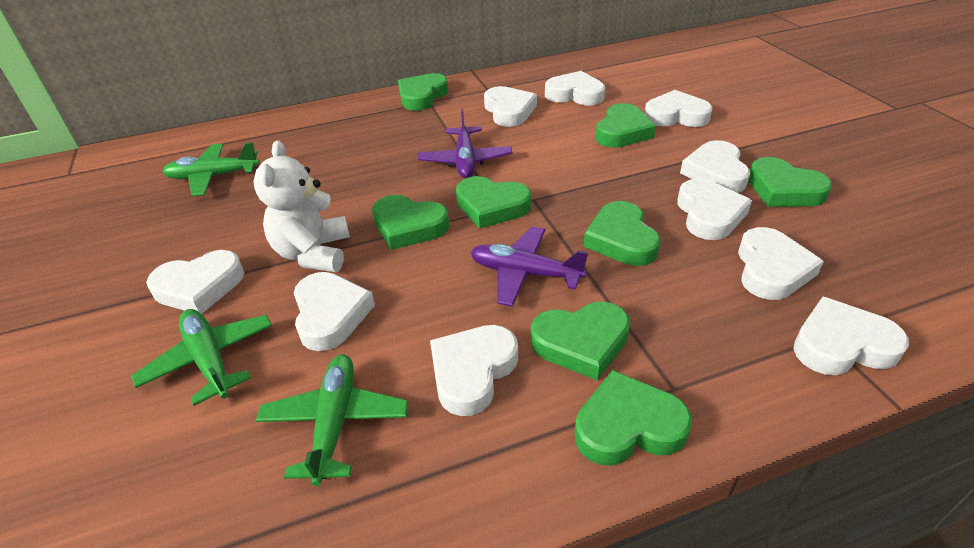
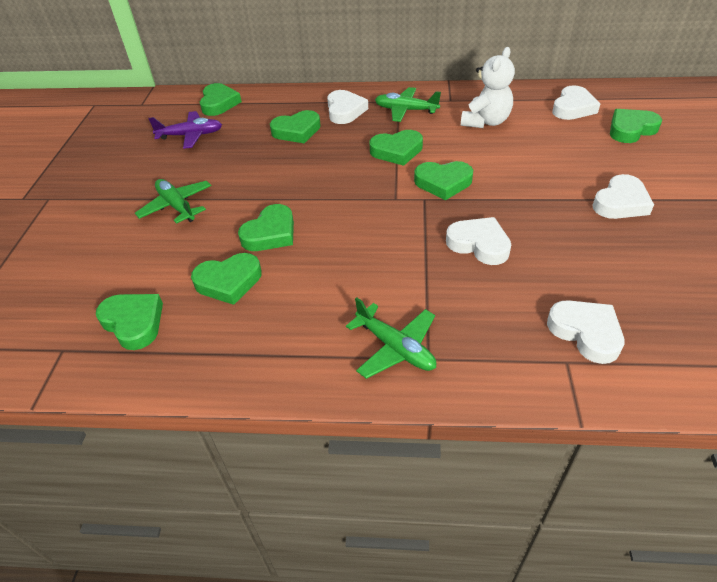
purple plane: [418,109,512,178] [470,227,588,307] = 2 -> [148,111,222,149] = 1
white heart: [146,250,244,314] [294,272,375,351] [430,325,518,416] [484,86,537,127] [545,71,605,105] [644,90,712,127] [677,178,752,240] [680,140,750,193] [738,227,824,300] [793,297,909,375] = 10 -> [327,90,368,124] [446,217,511,265] [547,300,624,364] [552,86,600,120] [592,174,654,219] = 5

